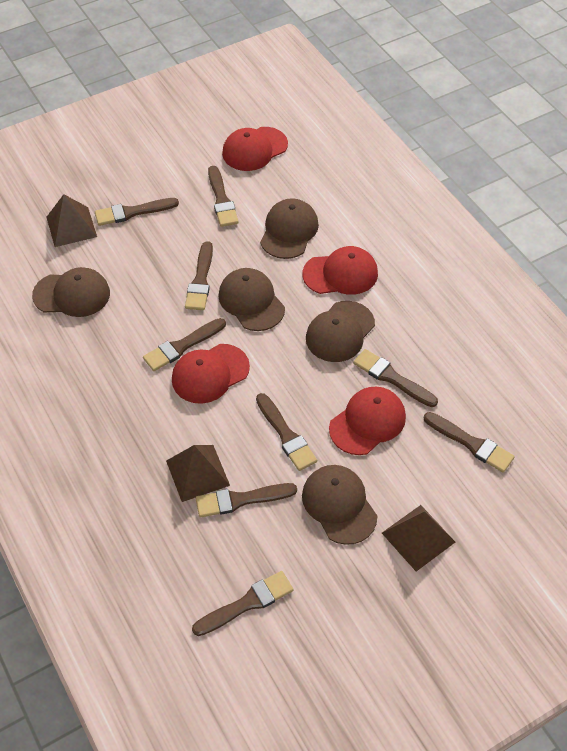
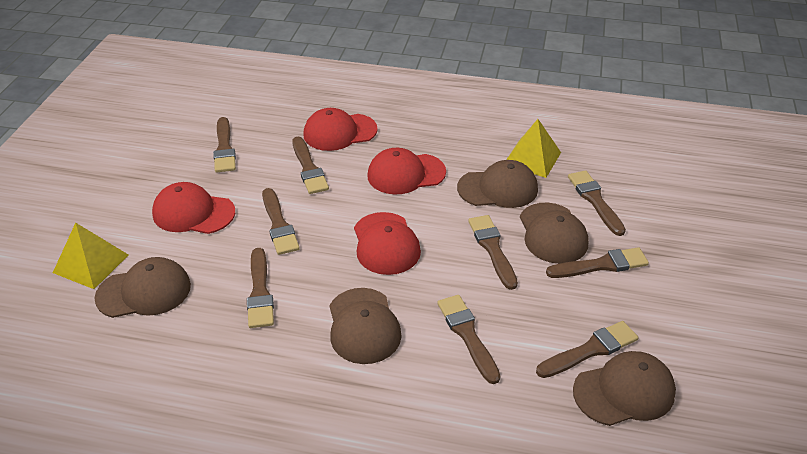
brown pyramid: [47,194,97,247] [166,445,230,502] [382,505,455,571] = 3 -> none = 0
yellow pyramid: none = 0 -> [53,223,128,289] [506,119,561,178] = 2

